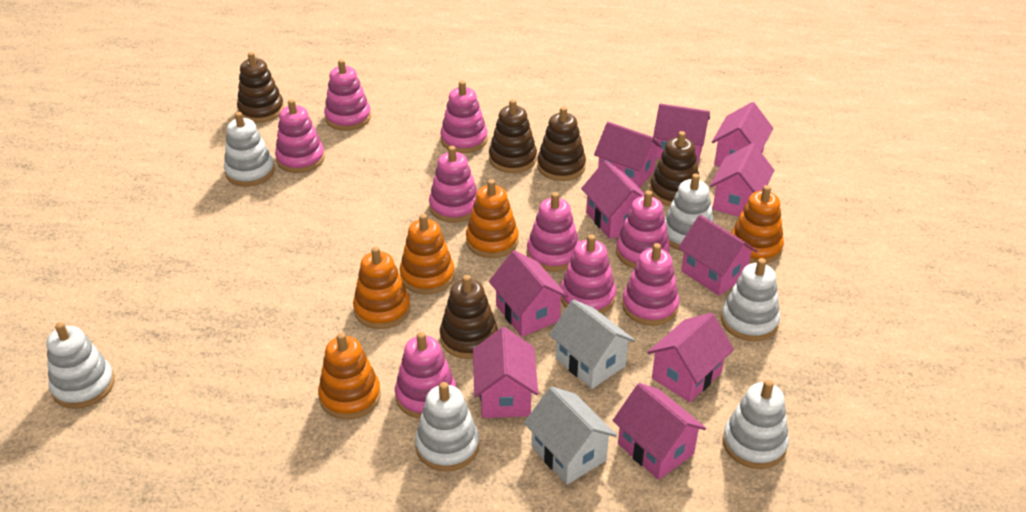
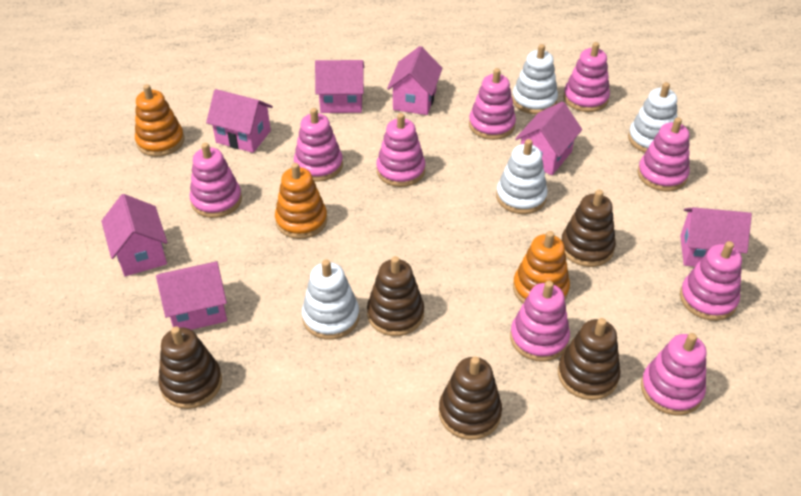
orange stacking toy: [318,333,381,420] [353,246,410,329] [400,214,455,295] [466,179,519,258] [731,185,784,264] = 5 -> [135,84,184,157] [275,163,327,239] [513,231,570,303] = 3
pink house: [473,327,538,418] [489,250,568,337] [581,161,645,239] [594,122,662,188] [613,383,706,480] [647,313,734,402] [653,104,710,164] [678,215,758,296] [710,143,774,217] [712,102,773,167] = 10 -> [101,194,167,276] [156,261,227,330] [206,89,273,153] [315,60,364,113] [387,46,442,115] [515,102,582,175] [680,207,752,267] = 7
white house: [524,386,617,485] [549,299,635,389] = 2 -> none = 0
white stacking toy: [47,322,115,409] [224,112,275,187] [415,382,479,471] [665,174,714,251] [721,258,780,341] [723,380,789,469] = 6 -> [302,259,359,340] [496,139,548,214] [512,44,558,114] [628,82,677,153] = 4

